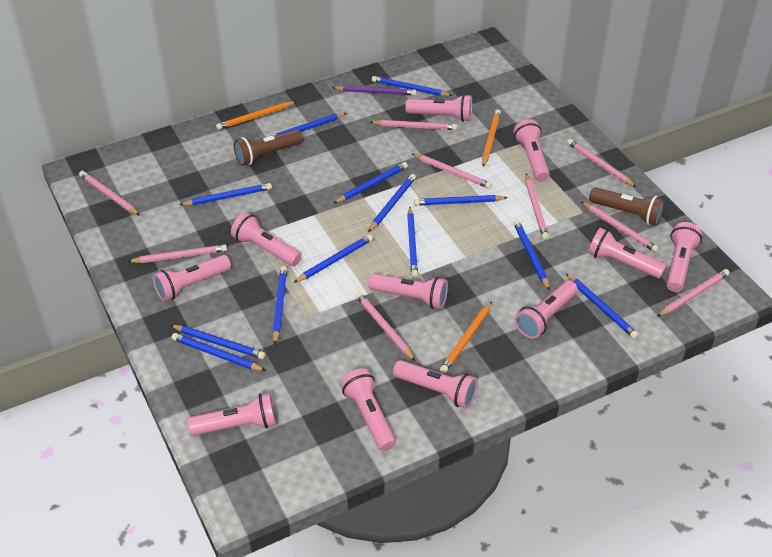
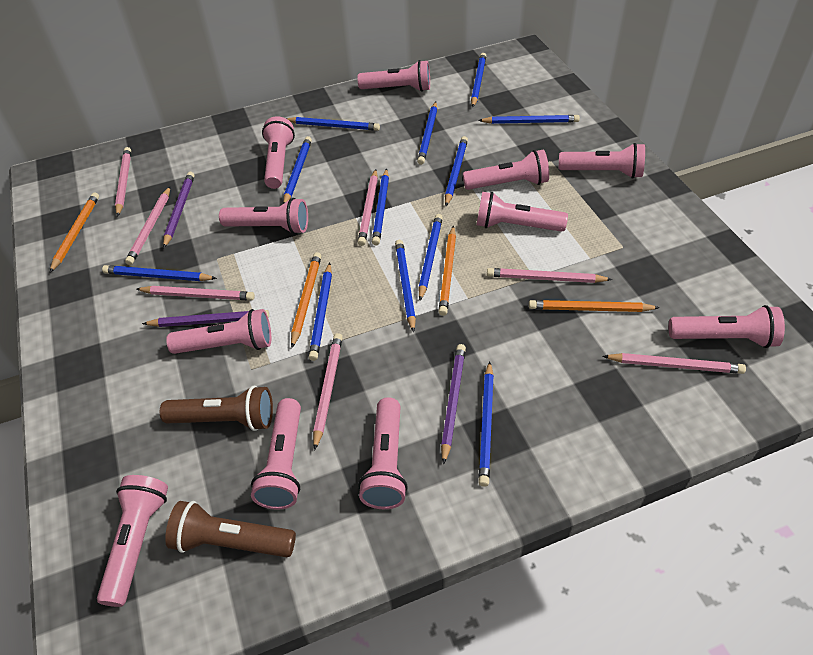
blue pencil: [170,325,265,359] [172,333,266,371] [179,183,272,205] [268,113,347,137] [272,266,287,344] [293,234,373,283] [334,162,408,203] [368,174,416,232] [372,76,453,96] [407,207,418,277] [414,195,508,205] [514,220,550,291] [566,274,639,339] = 13 -> [102,265,217,281] [283,136,312,204] [286,117,380,131] [309,263,332,361] [372,168,389,245] [395,240,416,333] [417,102,437,165] [418,214,443,301] [445,136,468,206] [471,53,486,107] [478,115,580,124] [478,361,494,487] = 12
orange pencil: [216,101,297,130] [440,301,492,373] [482,110,501,167] = 3 -> [50,193,99,273] [291,252,321,348] [439,225,456,316] [529,300,660,312] = 4
pink pencil: [79,171,140,216] [127,245,227,263] [355,292,415,361] [370,120,457,130] [411,153,492,189] [526,174,549,240] [567,139,636,187] [581,201,659,252] [657,269,730,317] = 9 -> [115,147,131,217] [125,187,170,265] [137,286,255,301] [313,333,343,451] [358,169,378,246] [487,268,612,283] [602,353,746,374] = 7
purple pencil: [332,85,416,96] = 1 -> [142,310,269,327] [163,172,195,248] [441,344,466,465] = 3

